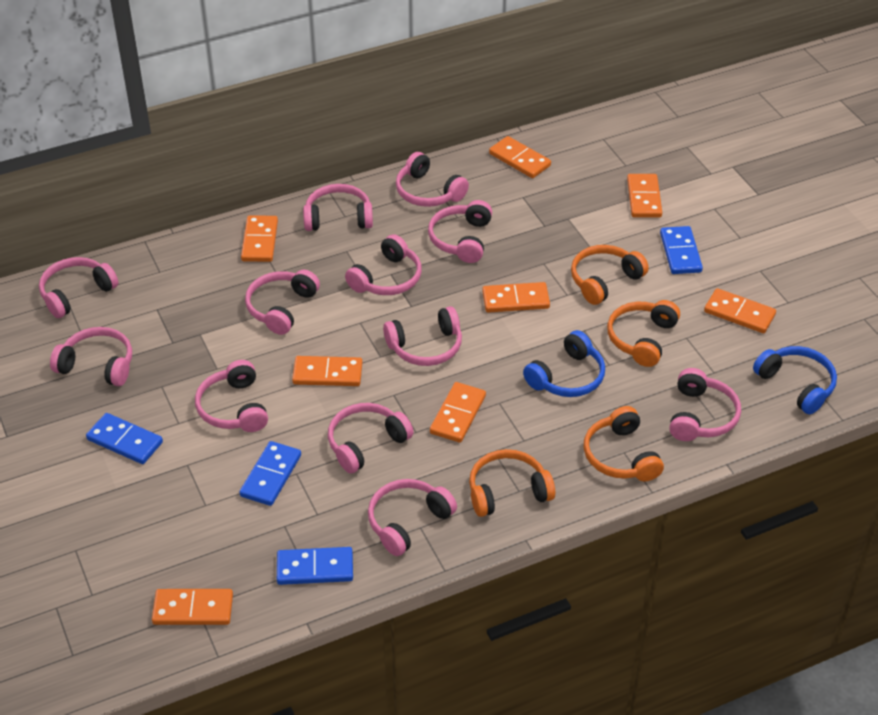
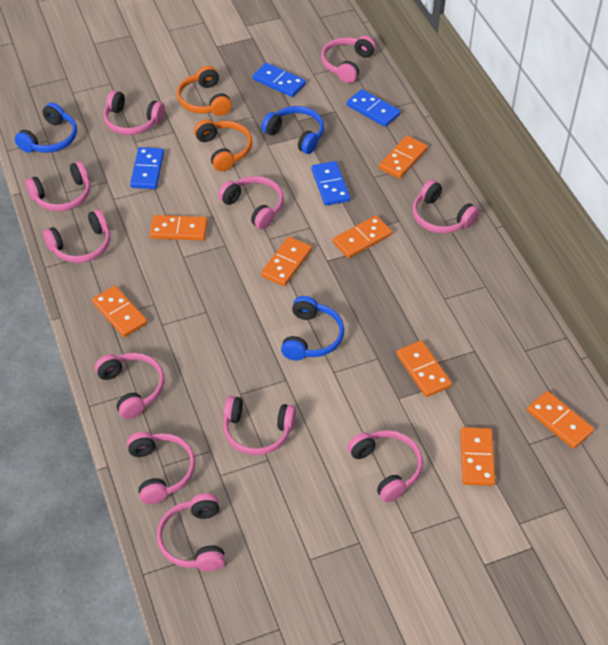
blue headphones: [523,330,605,397] [753,346,837,414] = 2 -> [15,103,77,153] [261,106,324,154] [281,296,344,361] = 3
orange headphones: [469,449,555,517] [571,245,649,305] [584,406,664,481] [607,300,680,367] = 4 -> [177,66,232,116] [194,119,252,172] = 2
pink headphones: [39,257,118,318] [50,327,132,386] [195,360,268,432] [245,270,320,335] [303,184,373,231] [328,403,414,474] [345,234,422,295] [368,479,457,556] [383,306,462,366] [396,152,469,207] [428,200,492,263] [669,368,741,441] = 12 -> [26,161,90,211] [43,209,110,263] [95,353,165,419] [104,90,165,135] [127,432,195,504] [157,493,225,571] [218,176,284,229] [223,396,296,455] [321,36,376,83] [347,430,423,502] [412,180,479,234] = 11

